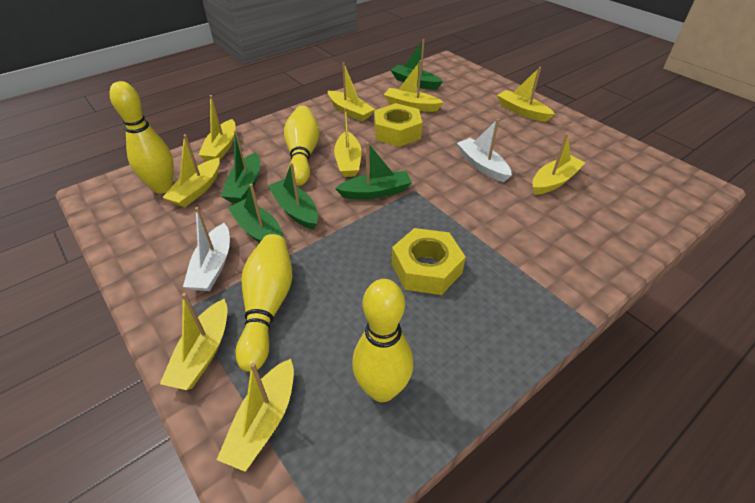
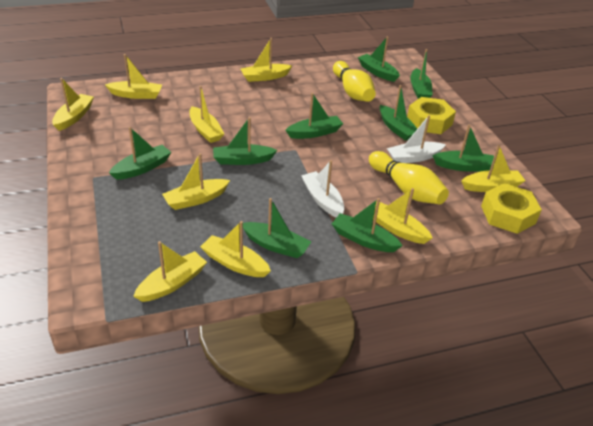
green boat: [221,130,260,203] [228,184,284,243] [268,163,318,230] [335,142,412,199] [391,39,443,90] = 5 -> [109,127,171,180] [213,117,277,165] [243,198,311,258] [285,93,343,139] [332,198,403,252] [358,37,400,82] [380,85,417,141] [410,49,433,99] [432,124,496,172] = 9
yellow bowling pin: [109,81,174,194] [235,234,292,372] [284,106,319,186] [352,279,413,402] = 4 -> [333,61,376,102] [369,151,449,204] = 2

